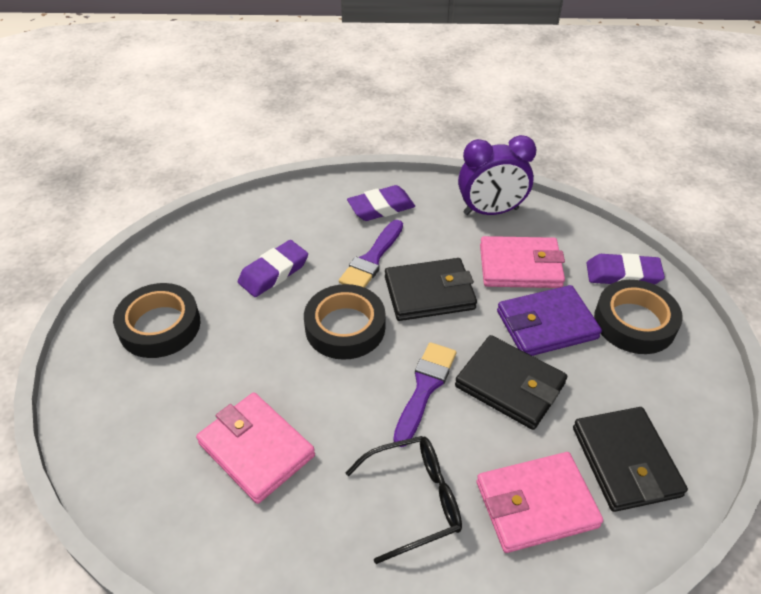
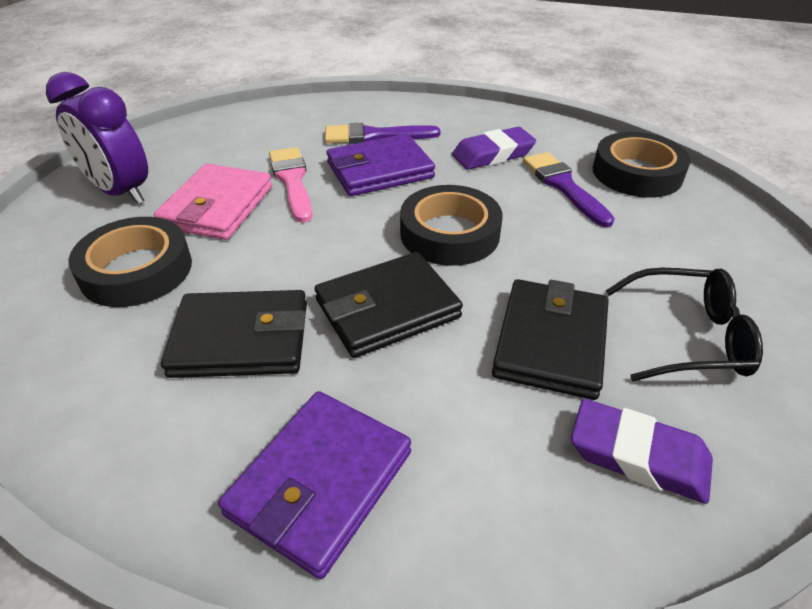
pink brush: none = 0 -> [269,147,312,223] = 1
pink wallet: [196,392,315,504] [477,452,603,553] [480,236,565,288] = 3 -> [154,164,272,240] = 1
purple eraser: [238,240,308,297] [347,185,415,221] [586,253,665,285] = 3 -> [452,127,536,170] [571,399,713,504] = 2
purple wallet: [497,285,602,356] = 1 -> [218,391,411,579] [326,134,435,196] = 2

